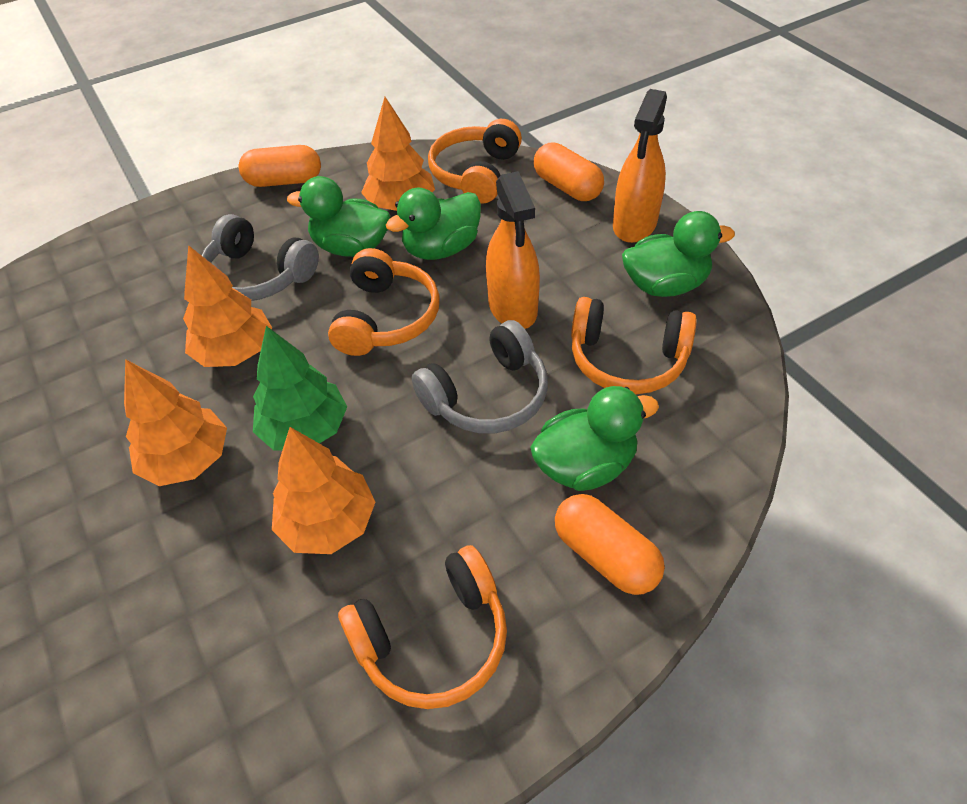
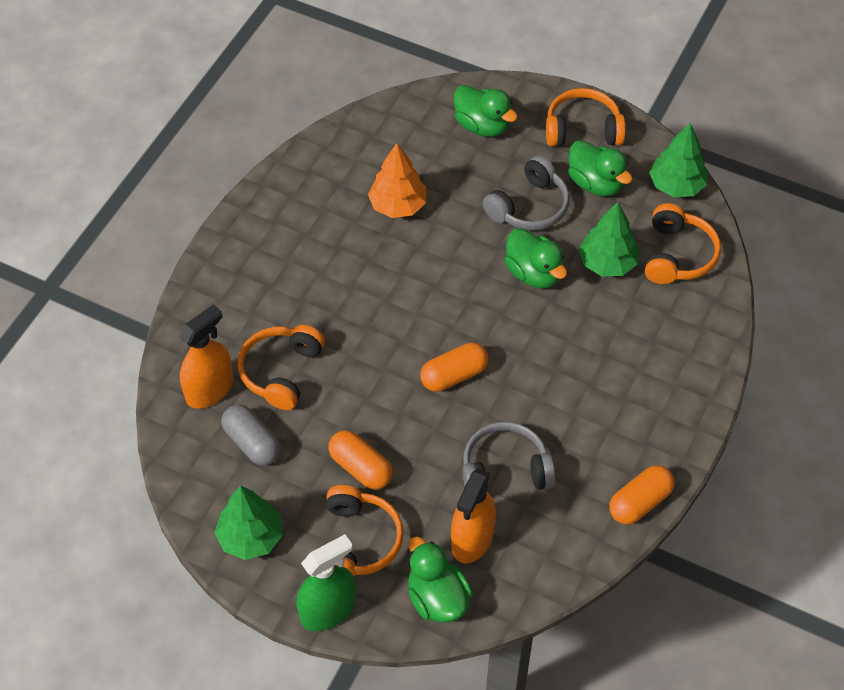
green spray bottle: none = 0 -> [297,534,356,631] = 1
green tree: [253,326,347,450] = 1 -> [214,486,283,560] [579,202,639,276] [649,123,707,197] = 3
grey capsule: none = 0 -> [221,405,281,466] = 1
orange tree: [124,359,227,486] [183,245,272,367] [272,427,375,554] [361,97,435,211] = 4 -> [368,143,426,218] = 1

